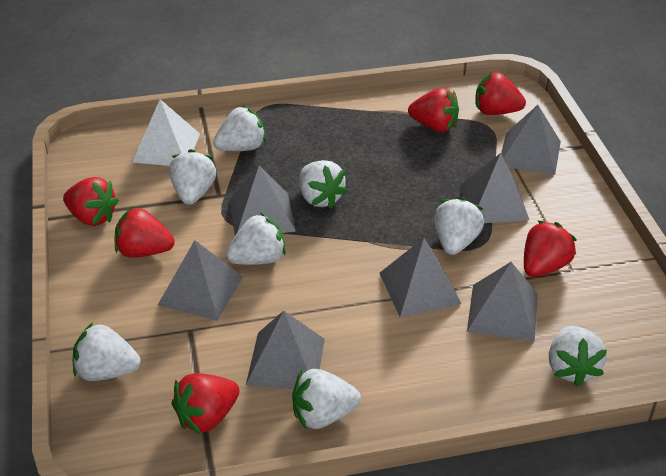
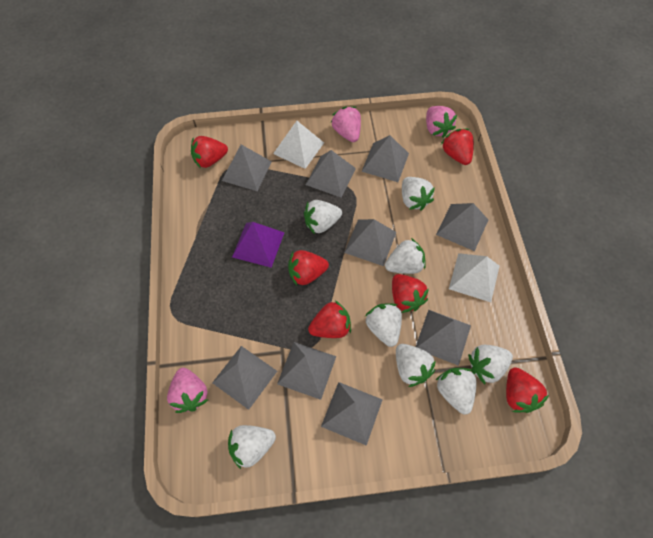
grey pyramid: [158,240,243,321] [229,166,296,235] [246,311,325,389] [380,238,462,317] [459,153,529,223] [467,262,538,341] [501,105,561,175] = 7 -> [212,346,277,410] [222,145,272,191] [277,342,336,400] [306,150,356,197] [321,382,383,446] [344,219,396,266] [361,135,409,182] [416,310,471,366] [436,203,488,251] = 9
pink strawberry: none = 0 -> [167,368,208,413] [331,106,361,142] [426,106,457,138] = 3
purple pyramid: none = 0 -> [232,222,284,268] = 1
white pyramid: [132,99,200,166] = 1 -> [273,121,324,169] [449,253,500,302] = 2

